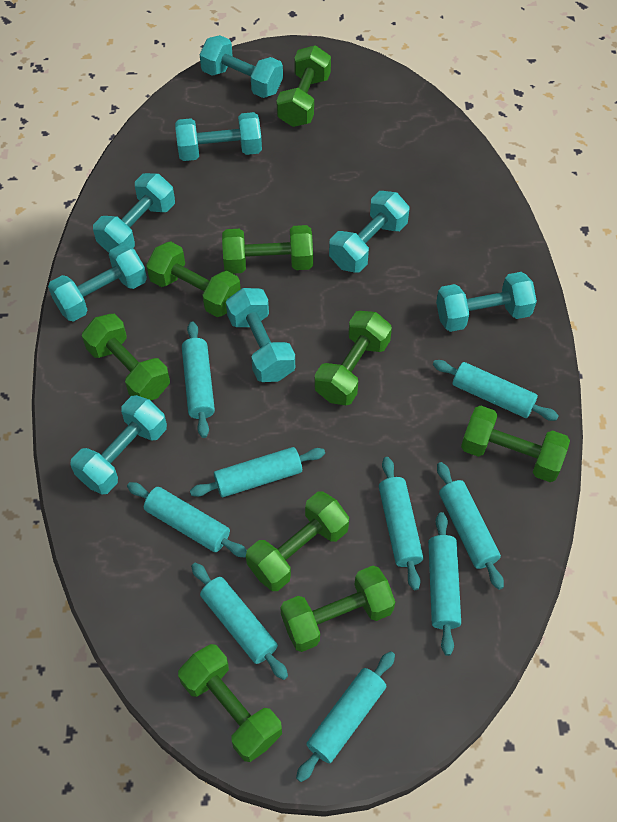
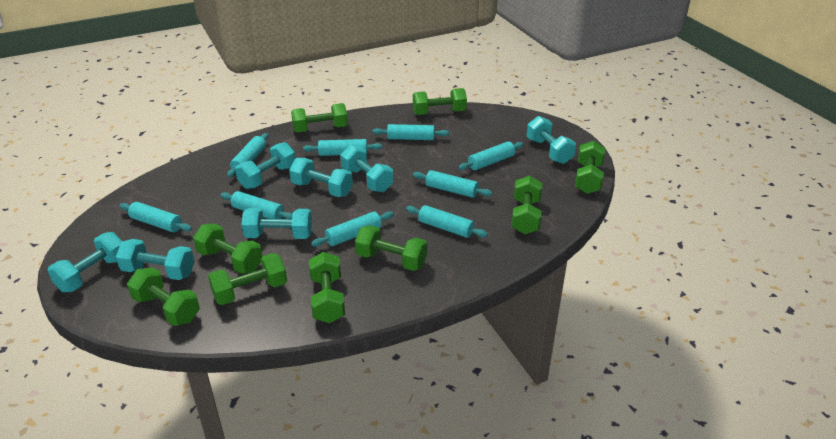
turquoise dumbbell: [48,244,147,322] [71,395,167,495] [93,173,175,253] [175,112,262,161] [199,35,283,98] [226,288,295,382] [329,191,409,273] [436,272,537,332] = 8 -> [48,232,123,292] [116,239,195,280] [235,142,296,189] [242,208,312,239] [289,158,353,197] [341,145,393,192] [527,116,576,164] = 7

